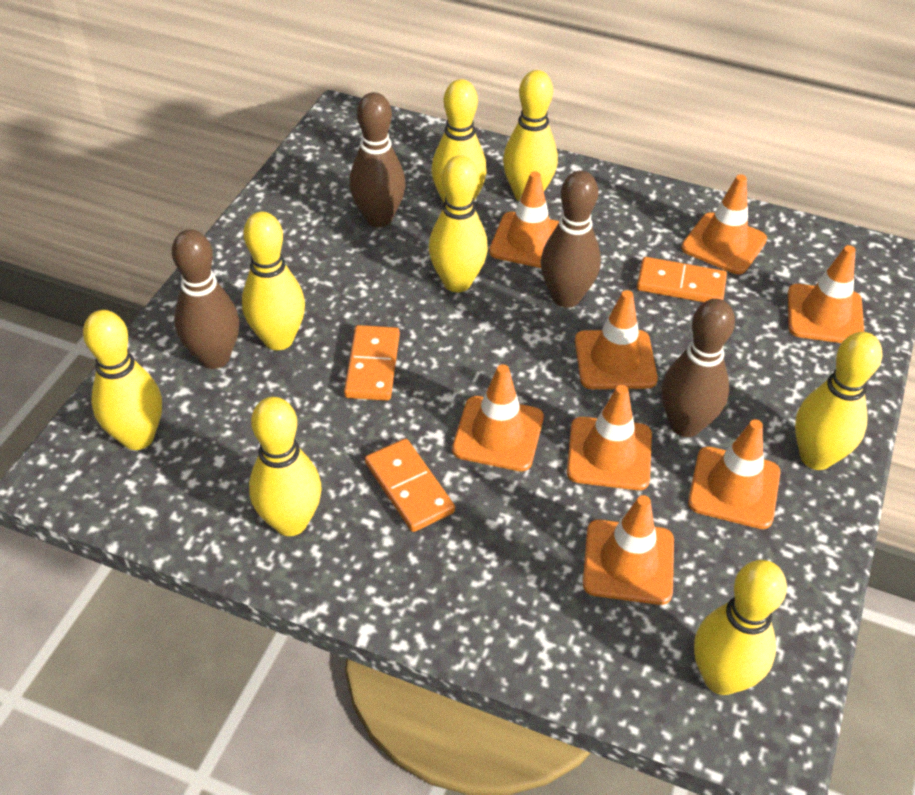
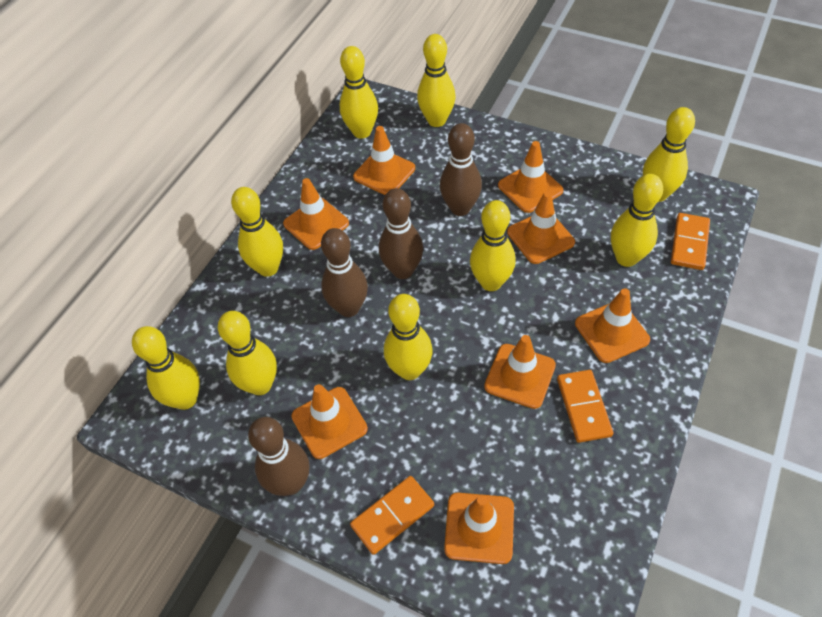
yellow bowling pin: [83,310,162,450] [242,212,305,350] [249,397,322,536] [429,155,488,292] [432,79,487,203] [503,70,558,201] [694,560,787,695] [795,332,882,470] = 8 -> [132,326,200,410] [218,311,277,395] [231,187,283,277] [340,46,378,139] [384,294,433,380] [417,34,455,127] [470,200,516,291] [611,174,663,267] [643,107,695,202] = 9

